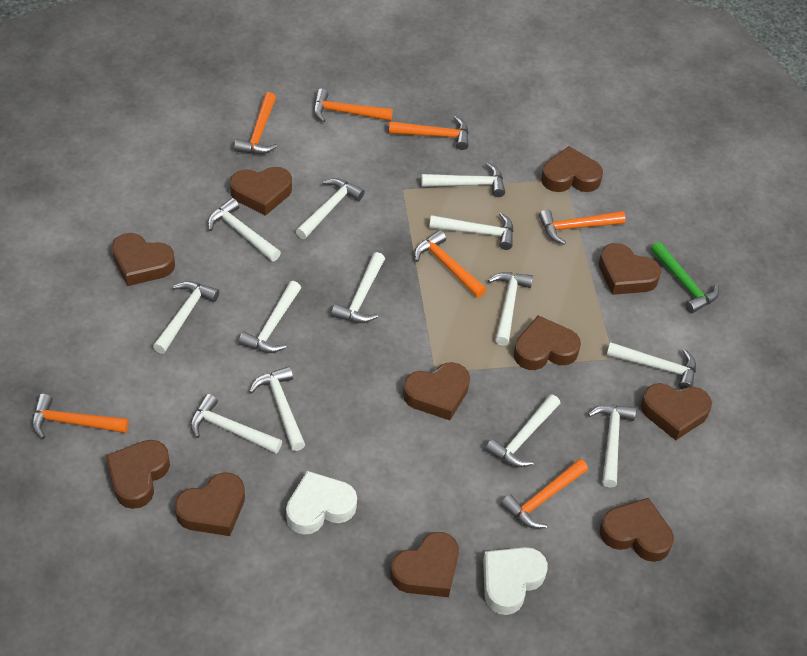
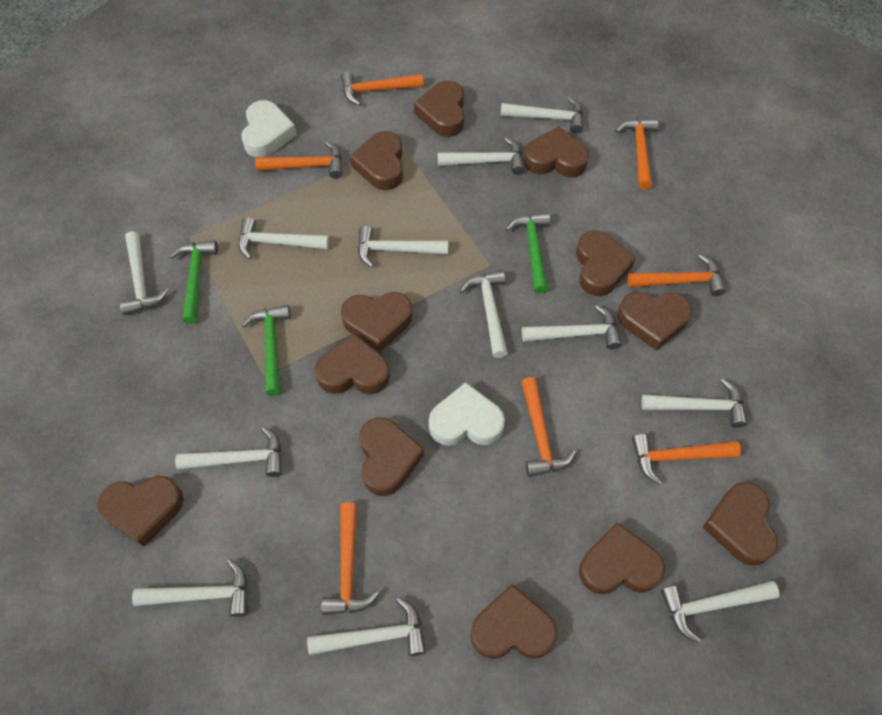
brown heart: [106,440,170,509] [112,233,175,286] [175,472,245,536] [230,167,292,216] [390,532,459,597] [403,362,470,420] [514,315,581,370] [541,146,603,192] [599,243,661,295] [599,498,674,562] [641,383,712,440] = 11 -> [97,476,184,547] [315,333,390,394] [341,292,412,351] [350,131,403,190] [359,417,424,496] [414,81,464,137] [470,584,557,659] [524,127,589,178] [576,230,636,296] [579,522,665,594] [617,292,692,350] [702,482,778,566] = 12
green hammer: [651,242,719,313] = 1 -> [169,240,218,324] [242,305,291,396] [506,212,550,294] = 3
white hammer: [153,281,219,354] [190,394,282,453] [208,198,281,261] [239,281,301,353] [249,366,305,451] [296,178,365,239] [331,252,385,323] [421,162,505,197] [429,213,514,250] [485,394,560,467] [488,272,533,346] [588,405,636,488] [606,342,696,389] = 13 -> [120,231,169,316] [132,559,247,617] [175,427,282,477] [238,217,329,259] [307,597,426,656] [358,226,448,268] [438,137,525,175] [459,270,508,358] [500,97,583,133] [522,305,622,349] [641,379,747,428] [661,581,779,643] = 12

